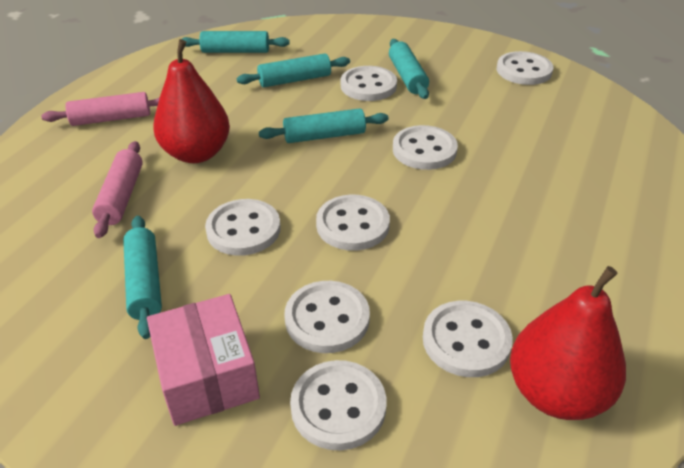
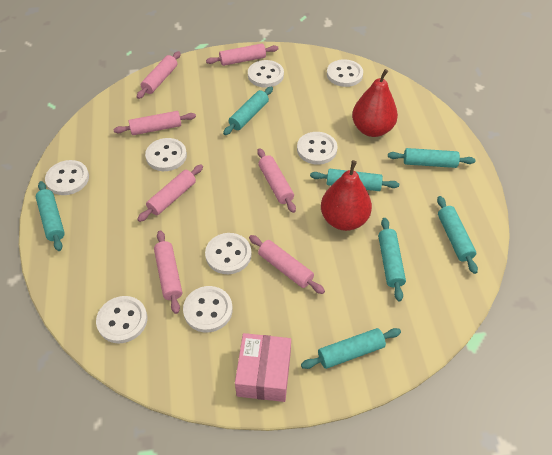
pink rolling pin: [41,92,160,126] [92,141,143,238] = 2 -> [113,111,196,135] [137,51,181,99] [137,165,203,222] [154,230,182,314] [206,43,279,66] [249,235,325,294] [257,148,296,213] = 7
turquoise rolling pin: [123,216,162,339] [182,31,290,53] [236,53,350,87] [259,108,389,143] [389,39,429,99] = 5 -> [36,181,65,251] [223,87,273,135] [301,328,401,369] [310,169,399,191] [378,218,406,302] [388,148,476,168] [437,196,478,274] = 7

